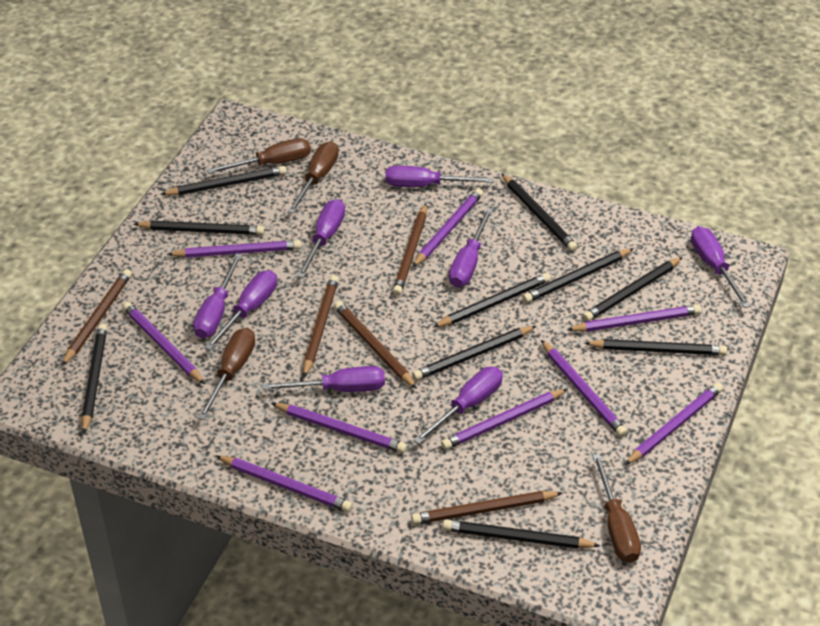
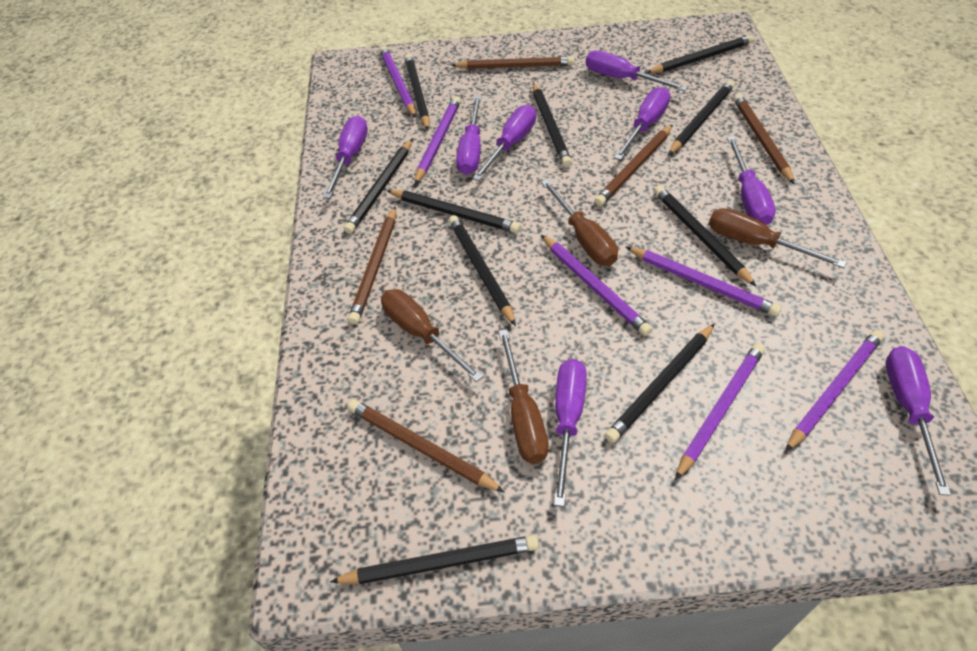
purple pencil: [122,302,205,384] [167,240,301,258] [216,456,353,512] [271,403,407,453] [412,188,483,268] [441,389,568,450] [541,340,627,437] [567,305,701,332] [625,383,723,465] = 9 -> [380,46,416,118] [415,96,461,185] [541,235,652,336] [626,247,781,316] [675,343,765,480] [785,330,884,452] = 6

